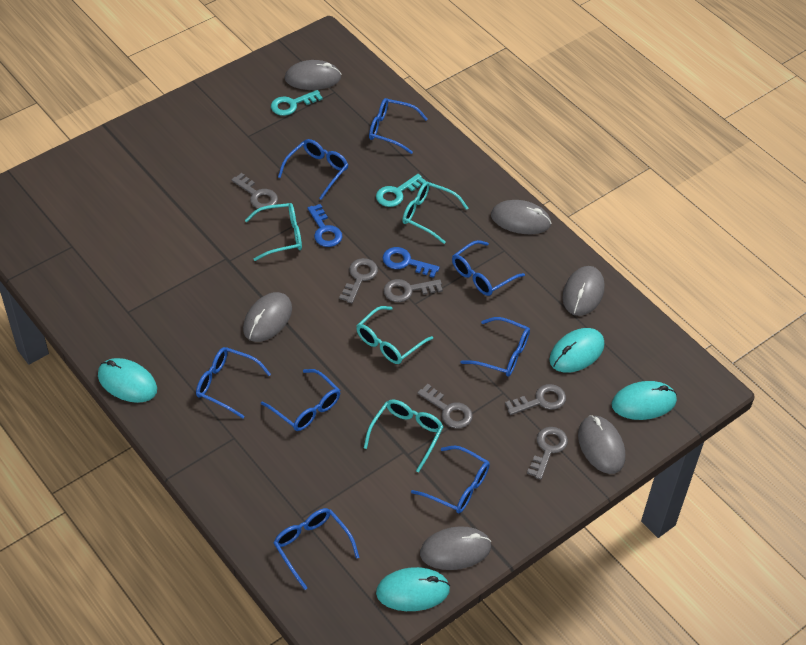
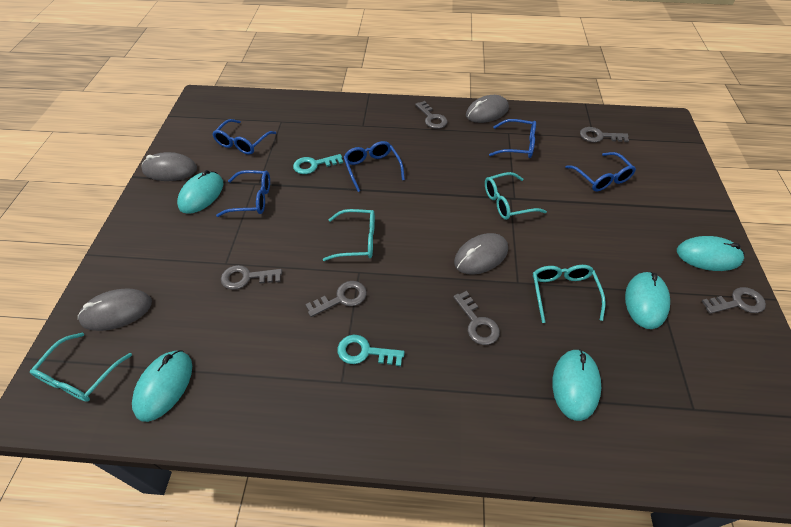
blue glasses: [196,347,271,418] [261,369,340,431] [274,508,359,590] [278,139,348,200] [369,98,428,154] [411,446,490,513] [452,240,525,296] [461,317,530,377] = 8 -> [212,119,276,155] [216,170,270,217] [344,141,405,192] [489,119,536,158] [566,152,636,191] = 5
blue key: [307,204,343,247] [383,247,440,278] = 2 -> none = 0
grey mouse: [243,292,292,342] [285,60,342,90] [420,526,491,570] [491,200,551,234] [562,266,604,316] [578,415,625,474] = 6 -> [78,288,152,331] [142,152,197,181] [454,233,508,275] [466,95,509,123] = 4
turquoise mouse: [98,358,157,403] [376,567,450,611] [549,328,604,373] [612,381,677,420] = 4 -> [132,350,192,422] [177,170,224,214] [552,349,601,421] [625,272,670,329] [677,236,745,271] = 5

